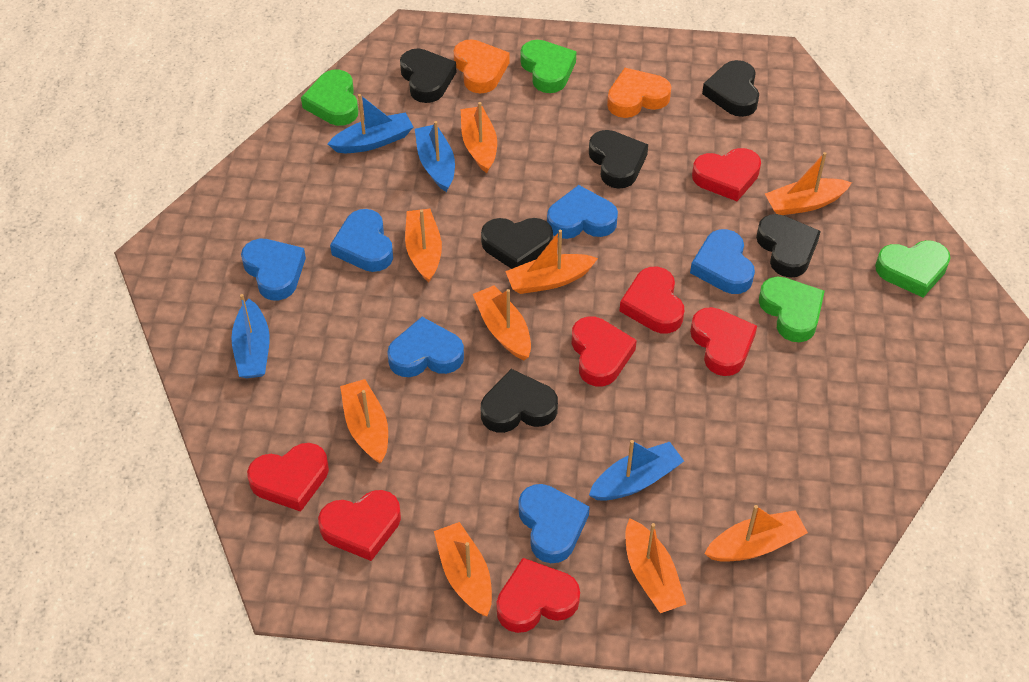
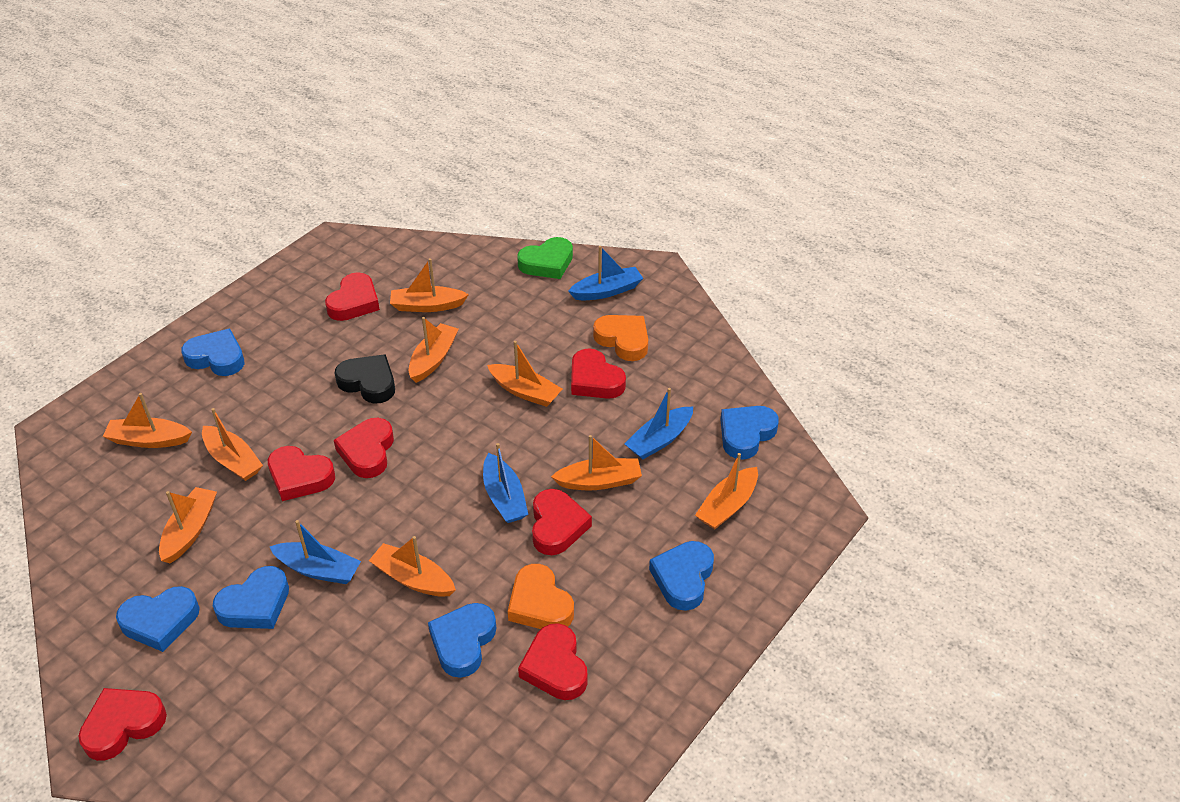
black heart: [400,49,456,103] [481,218,553,269] [481,369,558,433] [589,130,648,189] [702,60,759,117] [756,214,821,278] = 6 -> [335,354,395,404] = 1
green heart: [301,70,358,126] [520,40,577,93] [759,276,825,342] [875,240,951,297] = 4 -> [517,237,573,279] = 1

